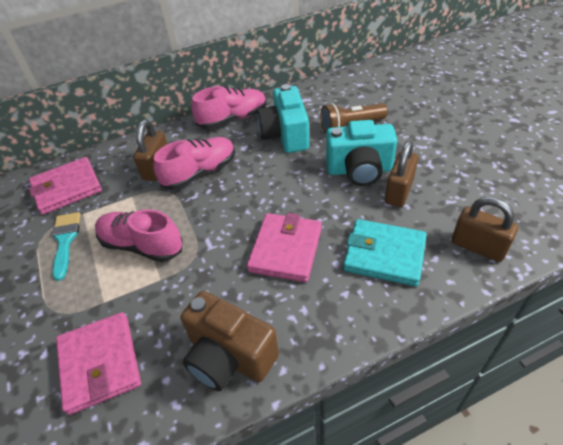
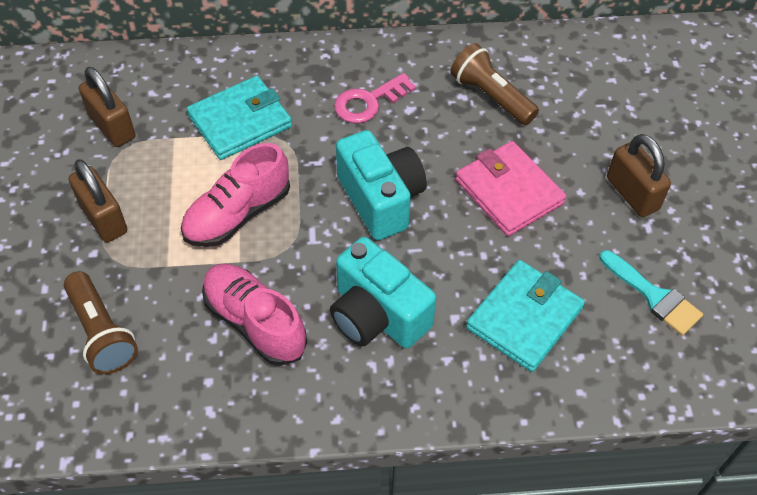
brown camera: [181,291,279,391] = 1 -> none = 0
brown flashlight: [320,103,388,133] = 1 -> [64,271,138,374] [450,43,539,125] = 2
pink key: none = 0 -> [334,73,416,123] = 1
pink shoe: [95,209,183,262] [153,137,235,190] [191,86,267,129] = 3 -> [181,143,290,247] [202,264,307,366] = 2
pink wallet: [29,157,102,215] [56,312,141,415] [247,213,322,282] = 3 -> [456,141,566,236] = 1
turquoise wallet: [343,219,427,286] = 1 -> [187,76,292,160] [466,260,585,372] = 2

